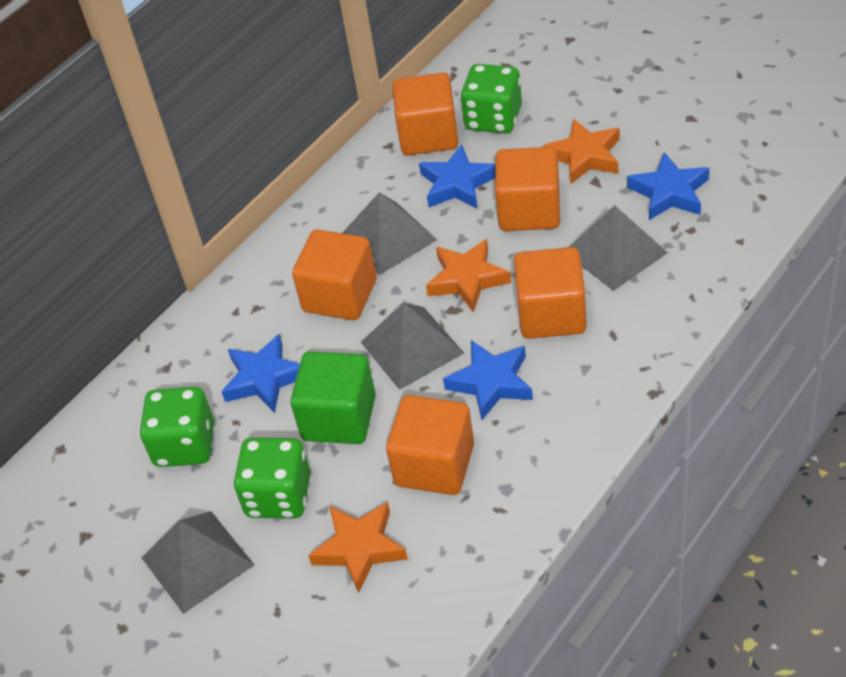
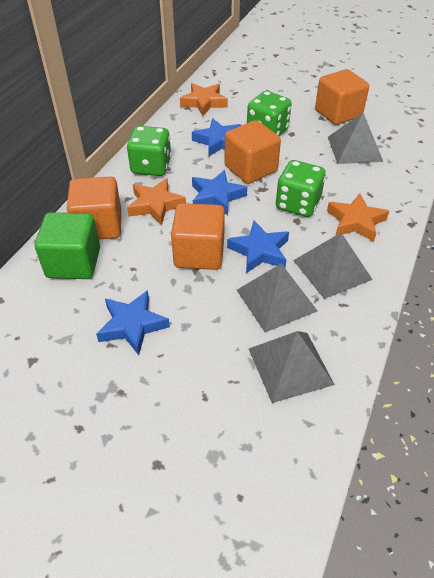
orange cube: [292,229,377,320] [386,395,474,495] [392,72,458,155] [495,147,560,231] [514,247,587,339] = 5 -> [67,177,121,239] [171,203,225,270] [224,120,281,184] [315,69,369,125] = 4

